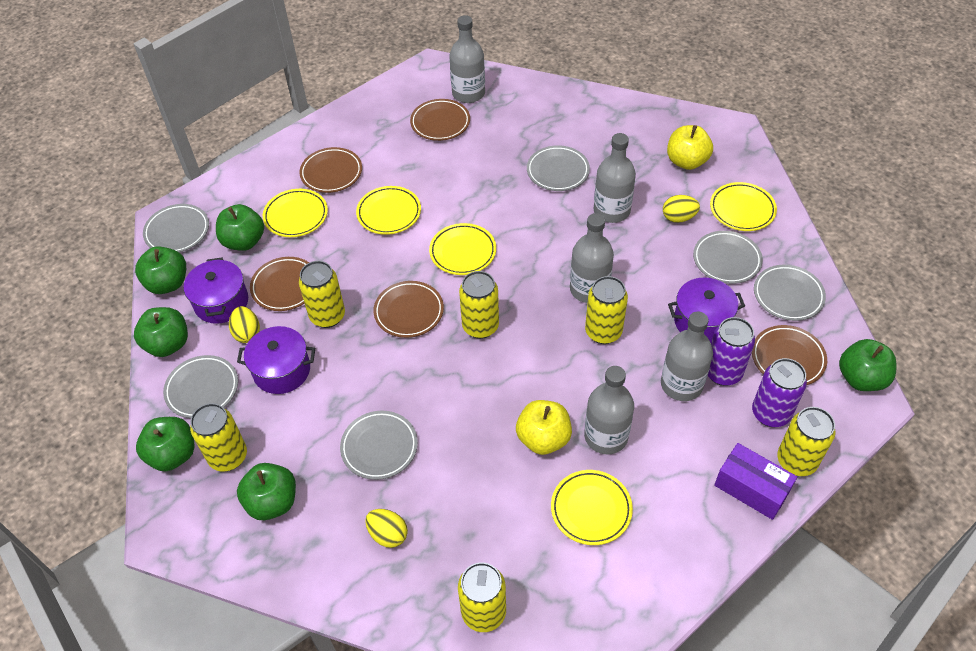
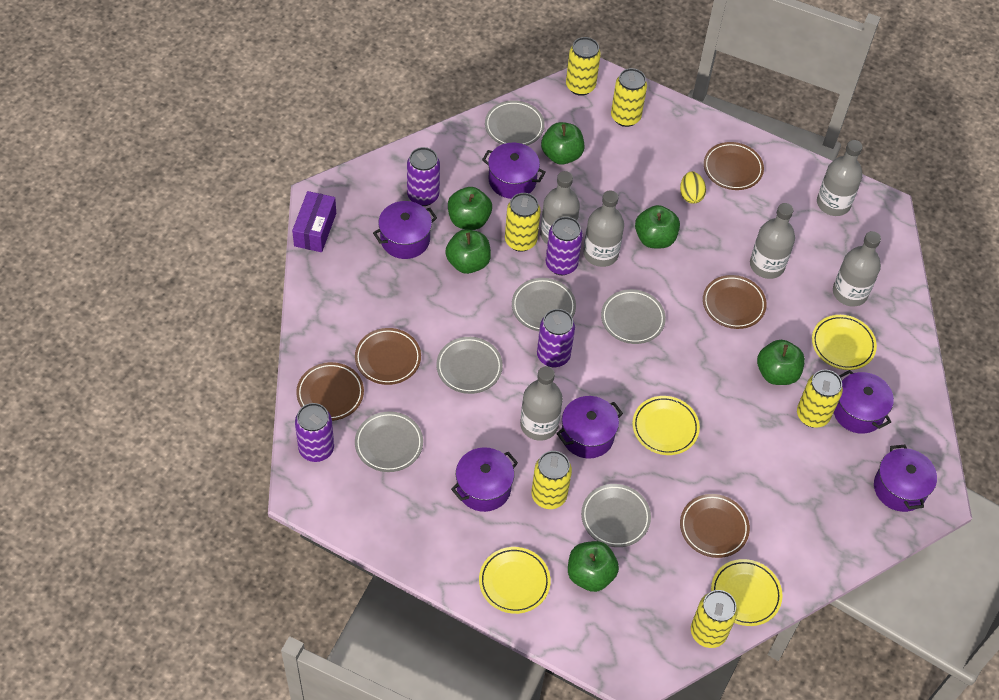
grey bottle: [449,15,485,103] [570,213,614,303] [584,366,634,455] [593,133,636,223] [661,311,713,401] = 5 -> [520,366,563,441] [540,171,580,244] [583,190,624,267] [750,203,795,279] [817,140,863,216] [833,231,881,306] = 6
purple can: [708,317,755,386] [752,358,807,427] = 2 -> [295,403,334,462] [407,147,440,206] [537,309,575,367] [546,217,583,275] = 4
purple pot: [184,257,248,324] [237,326,315,394] [668,277,745,343] = 3 -> [373,201,437,259] [451,447,518,512] [482,143,546,199] [556,396,623,458] [834,370,894,434] [874,445,937,512] = 6
yellow apple: [516,400,572,455] [667,125,713,170] = 2 -> none = 0
yellow egg: [229,306,260,343] [365,509,408,548] [663,195,700,223] = 3 -> [680,172,706,204] = 1
yellow plate: [263,189,328,237] [356,186,421,235] [429,223,496,275] [551,470,633,545] [710,182,777,231] = 5 -> [479,547,551,614] [632,396,700,455] [711,559,782,626] [812,315,877,370] = 4

